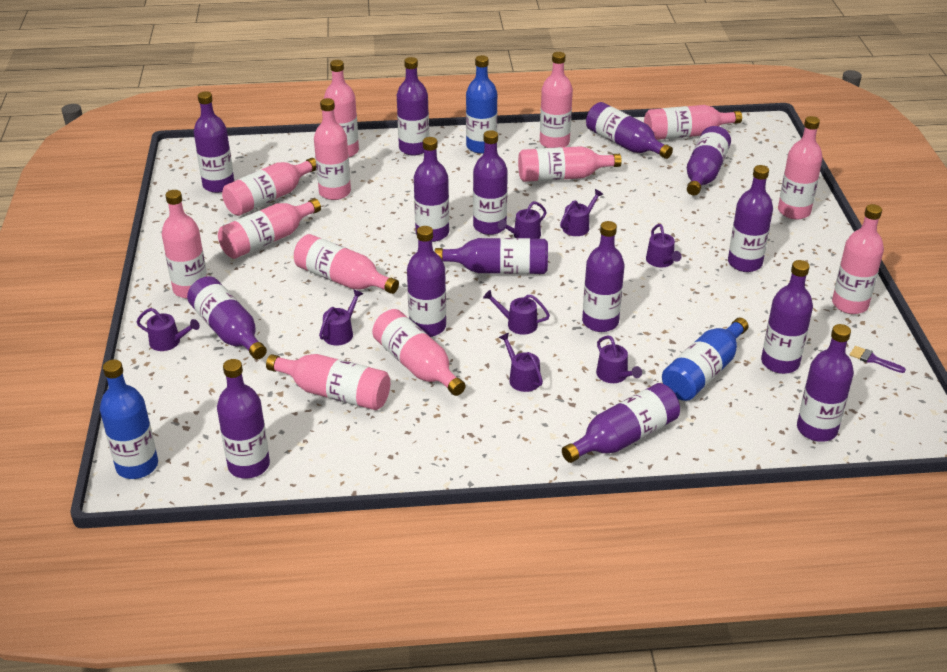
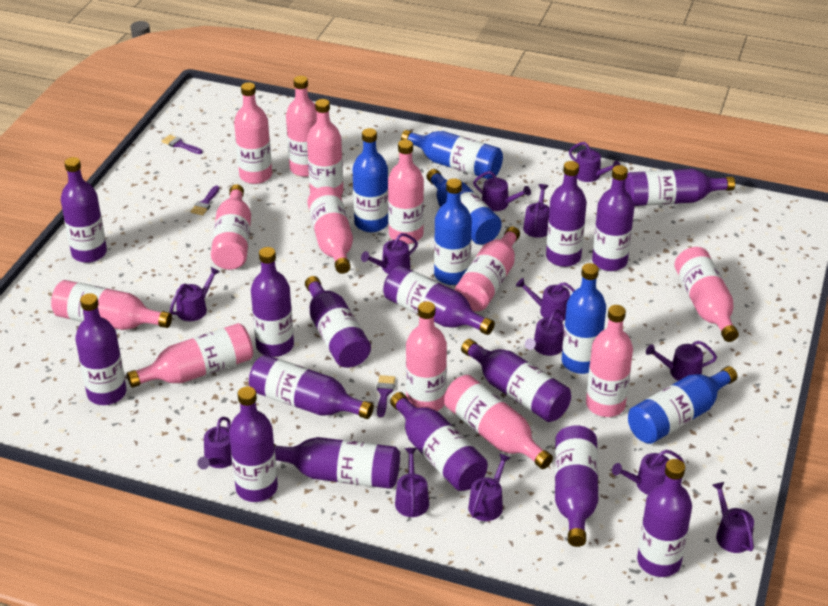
blue bottle: [100,359,158,479] [466,55,497,154] [662,317,749,401] = 3 -> [353,128,388,232] [401,130,503,179] [426,169,502,245] [434,178,472,285] [562,263,606,374] [628,366,737,444] = 6
purple brush: [850,346,906,373] = 1 -> [162,135,203,154] [190,185,219,215] [377,375,395,417] = 3
purple watering can: [136,308,200,351] [319,289,363,345] [483,290,550,335] [498,201,547,239] [499,333,543,392] [560,189,603,236] [596,335,642,383] [646,224,682,267] = 8 -> [170,267,220,321] [197,417,232,469] [361,233,418,274] [395,448,429,517] [468,453,511,521] [473,171,531,211] [516,278,575,320] [523,184,550,238] [525,309,565,356] [569,142,620,182] [612,450,684,495] [646,341,717,381] [712,482,754,553] = 13

